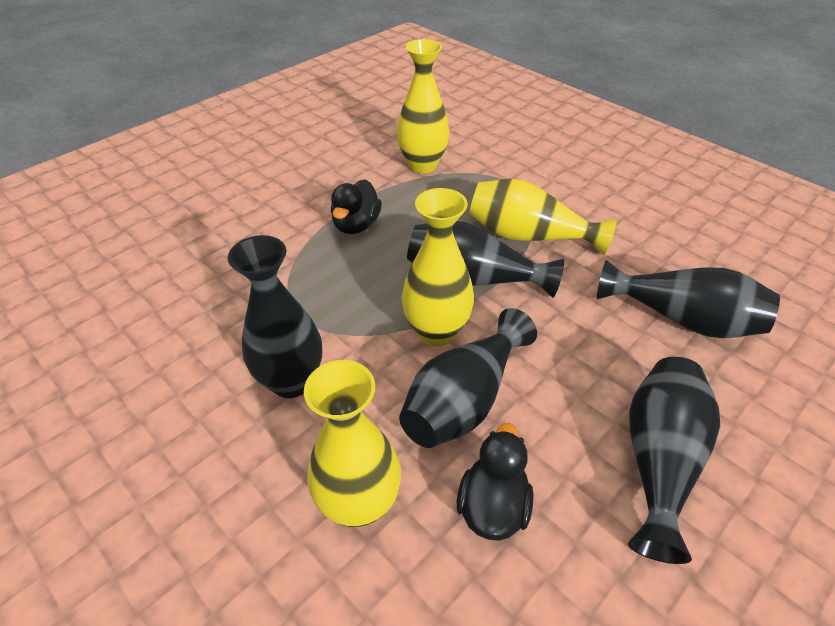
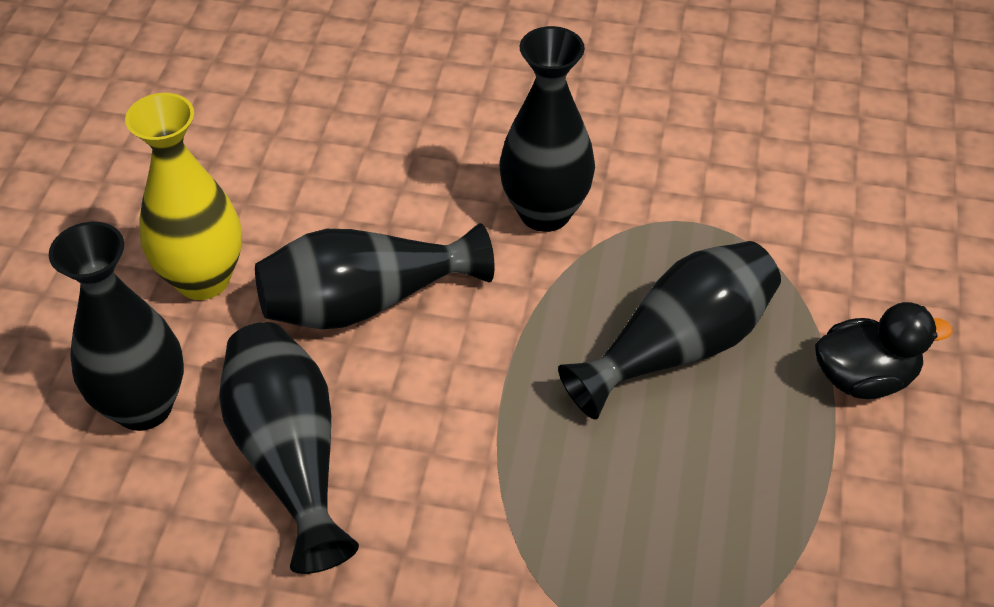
black duck: [331,179,382,234] [457,423,534,541] = 2 -> [815,302,953,399] = 1
yellow vase: [304,360,401,527] [397,39,450,173] [402,188,474,347] [469,179,617,255] = 4 -> [125,93,242,300] = 1

